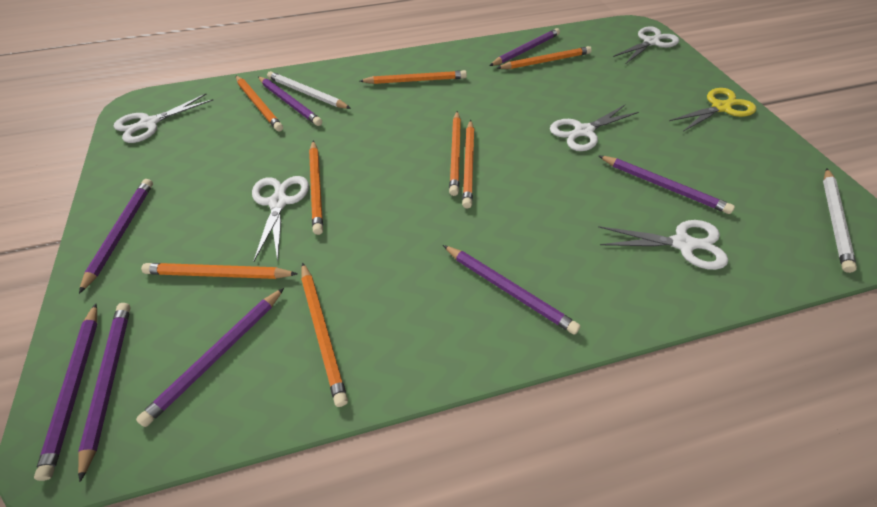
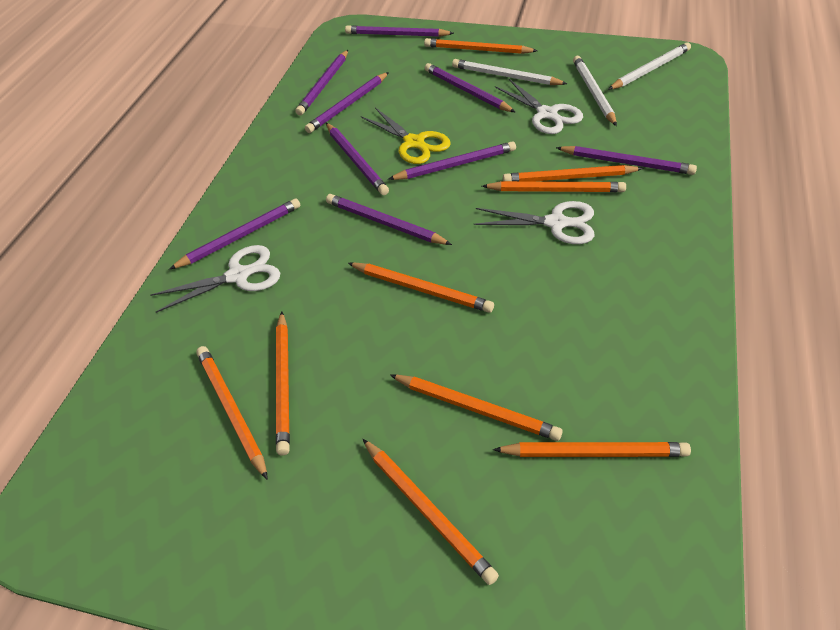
orange pencil: [141,263,298,279] [236,76,283,131] [301,262,348,407] [309,140,323,235] [360,70,467,84] [449,111,461,196] [462,120,474,208] [497,46,592,69] = 8 -> [196,346,268,480] [276,311,290,455] [348,262,494,313] [363,439,499,585] [390,375,563,441] [424,38,537,54] [482,181,626,192] [493,442,691,457] [503,165,643,181] = 9
purple pencil: [34,303,98,481] [78,303,131,482] [79,179,153,294] [136,288,284,427] [258,76,322,126] [443,245,580,335] [489,28,560,66] [599,156,735,214] = 8 -> [169,198,300,269] [295,50,348,116] [305,72,389,133] [326,123,389,195] [326,194,452,245] [345,25,454,37] [389,141,516,180] [425,63,515,112] [556,146,697,175] = 9
white pencil: [267,71,351,109] [823,169,857,273] = 2 -> [452,59,567,85] [573,56,617,126] [608,42,691,90] = 3
white scissors: [114,94,213,143] [252,176,309,261] [550,104,639,151] [598,220,728,270] [613,26,679,63] = 5 -> [150,245,280,313] [474,201,594,244] [495,79,583,134] = 3

